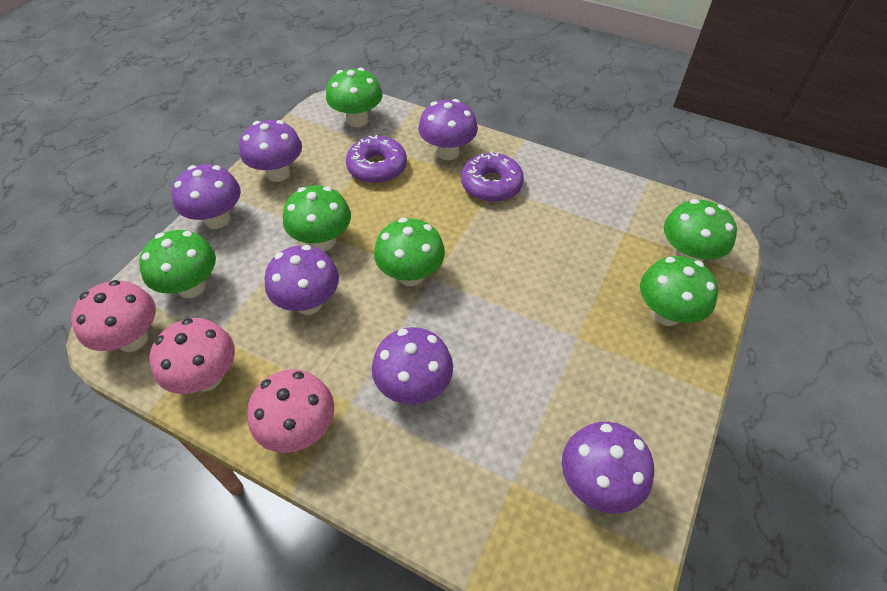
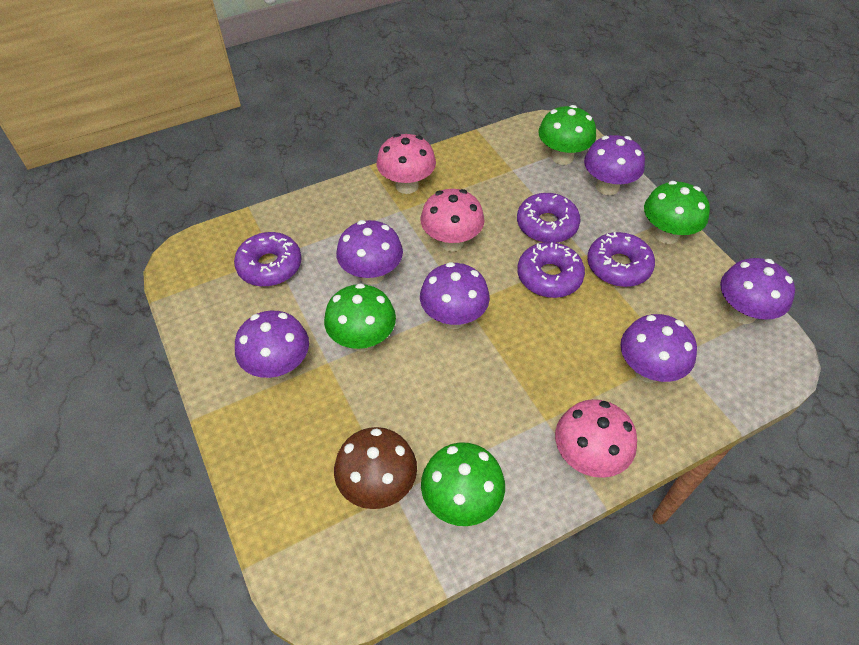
brown mushroom: none = 0 -> [334,427,417,509] = 1
green mushroom: [139,230,216,298] [283,185,351,251] [326,68,383,127] [374,218,445,286] [640,256,718,326] [664,199,737,261] = 6 -> [324,283,396,352] [421,442,505,526] [538,105,596,165] [644,181,710,244] = 4
purple donut: [346,135,407,184] [461,152,524,202] = 2 -> [234,232,302,287] [517,193,580,243] [517,242,585,298] [587,232,655,287] = 4

